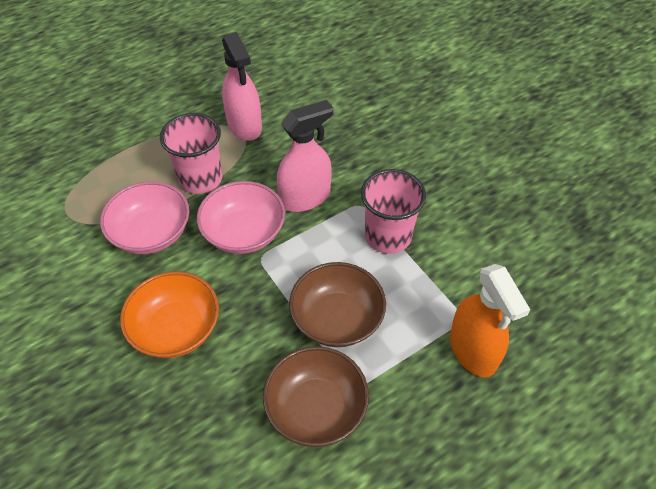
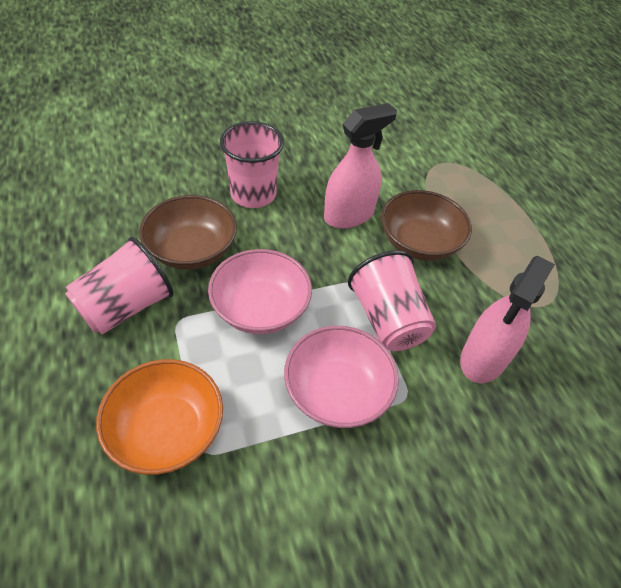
orange spray bottle: [450,264,530,377] = 1 -> none = 0
pink cup: [160,113,222,194] [361,169,426,254] = 2 -> [65,237,174,335] [220,121,284,208] [348,250,436,351] = 3

